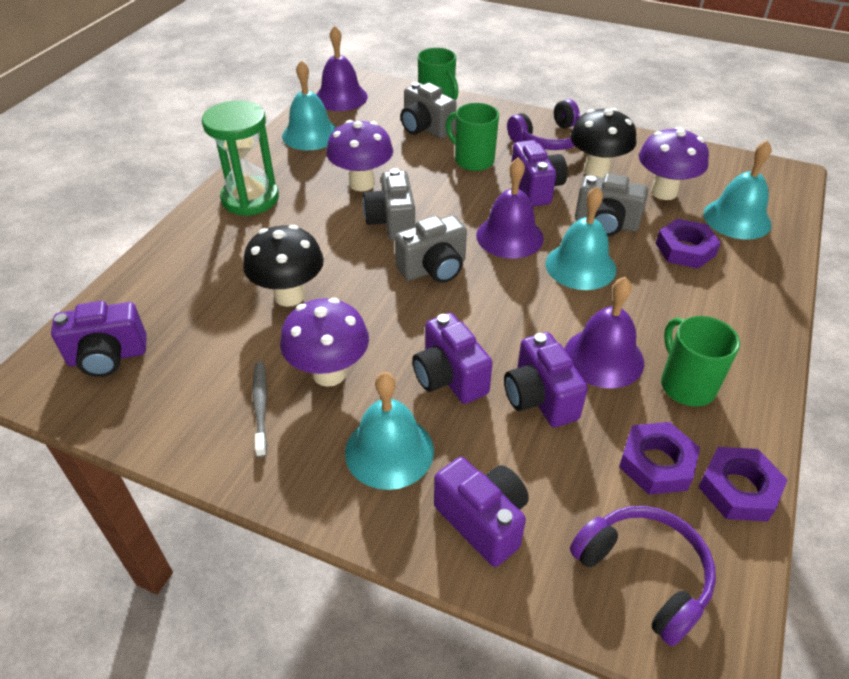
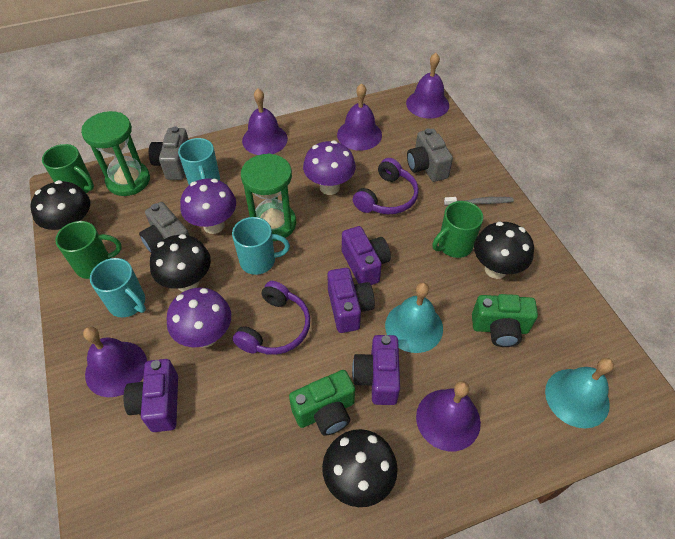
black mushroom: [243,225,324,307] [570,108,637,178] = 2 -> [30,180,90,230] [150,234,211,292] [322,429,398,507] [474,222,534,279] = 4
green camera: none = 0 -> [289,370,355,436] [472,294,538,347] = 2
green hourglass: [202,100,279,216] = 1 -> [81,111,150,196] [241,153,296,241] = 2
grey camera: [363,168,415,241] [395,215,467,283] [400,82,457,139] [575,173,648,236] = 4 -> [139,202,189,253] [149,126,189,180] [407,128,453,182] = 3
purple bell: [316,26,368,111] [476,157,544,258] [564,277,644,388] = 3 -> [83,327,147,397] [242,89,288,155] [337,83,382,151] [406,53,449,119] [416,381,481,451] = 5
purple camera: [51,301,147,377] [412,313,493,404] [434,457,529,567] [504,332,588,427] [511,140,567,207] = 5 -> [123,359,178,432] [328,268,375,333] [342,226,391,285] [352,335,400,405] = 4
purple nut: [619,422,700,495] [656,219,721,269] [698,447,788,522] = 3 -> none = 0
turquoise bell: [282,60,336,150] [345,372,434,490] [546,186,617,290] [703,140,772,240] = 4 -> [385,282,443,353] [545,358,614,428] = 2
turquoise mug: none = 0 -> [90,258,146,317] [178,138,220,185] [232,217,290,275] = 3

